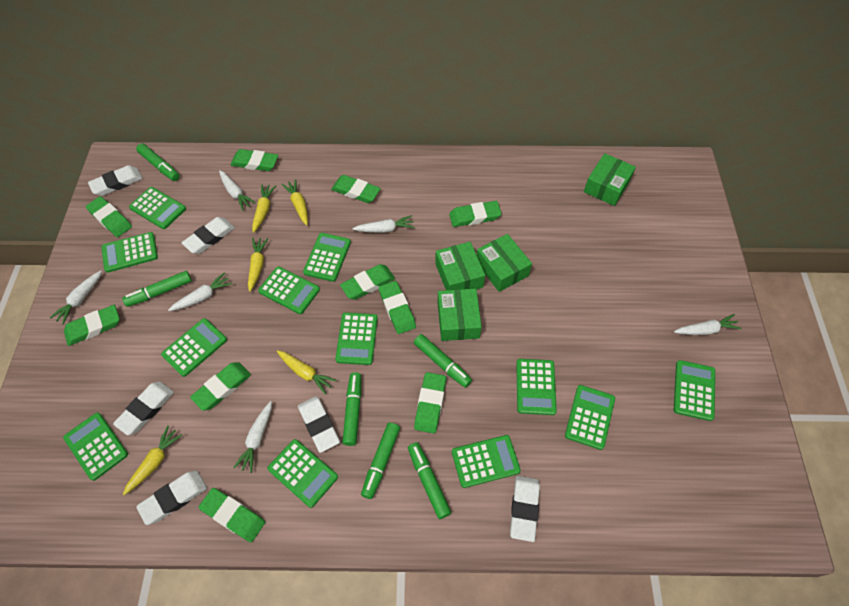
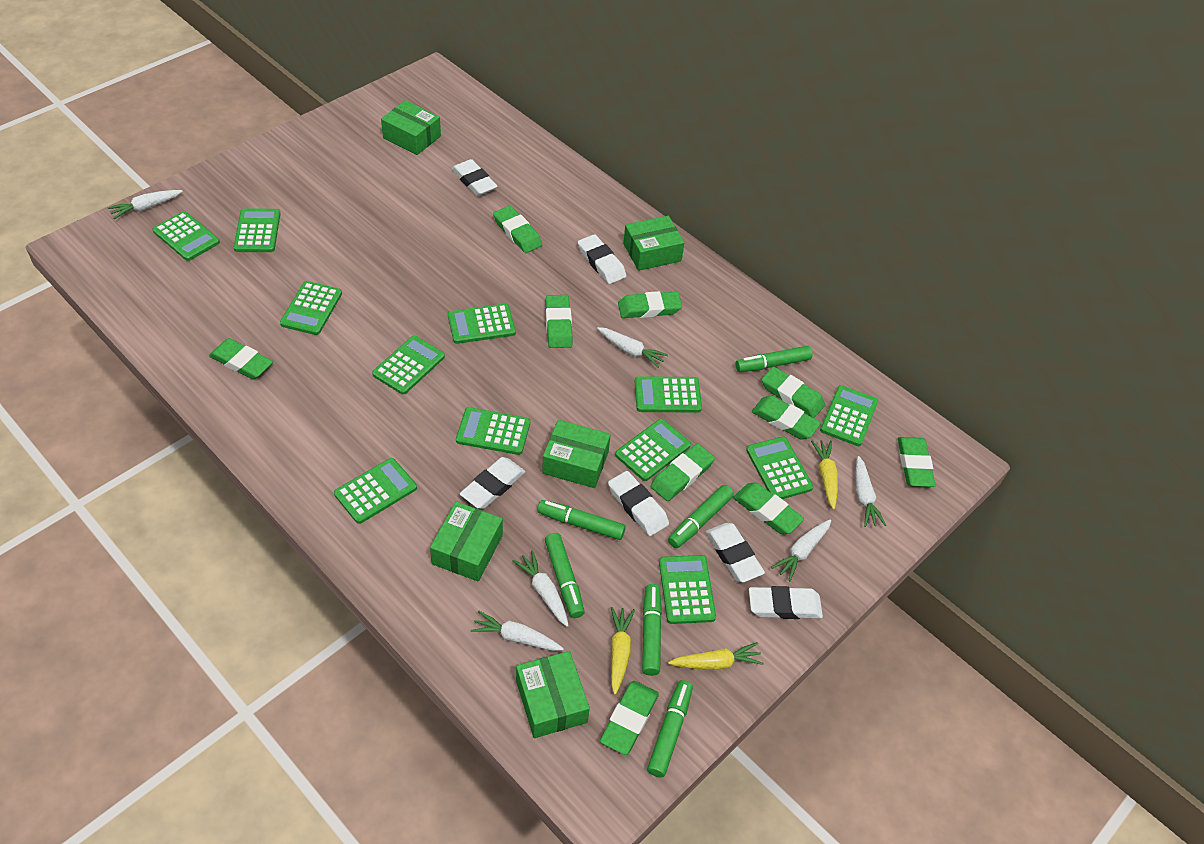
green box: [435,242,485,290] [438,289,482,341] [477,234,532,292] [584,153,636,206] = 4 -> [381,100,441,155] [430,502,503,581] [516,651,590,738] [542,420,611,488] [623,216,685,271] = 5
yellow carrot: [123,426,182,495] [248,238,268,292] [252,184,276,233] [277,350,337,394] [281,179,308,226] = 5 -> [611,607,635,695] [668,642,763,670] [811,440,838,510] = 3

